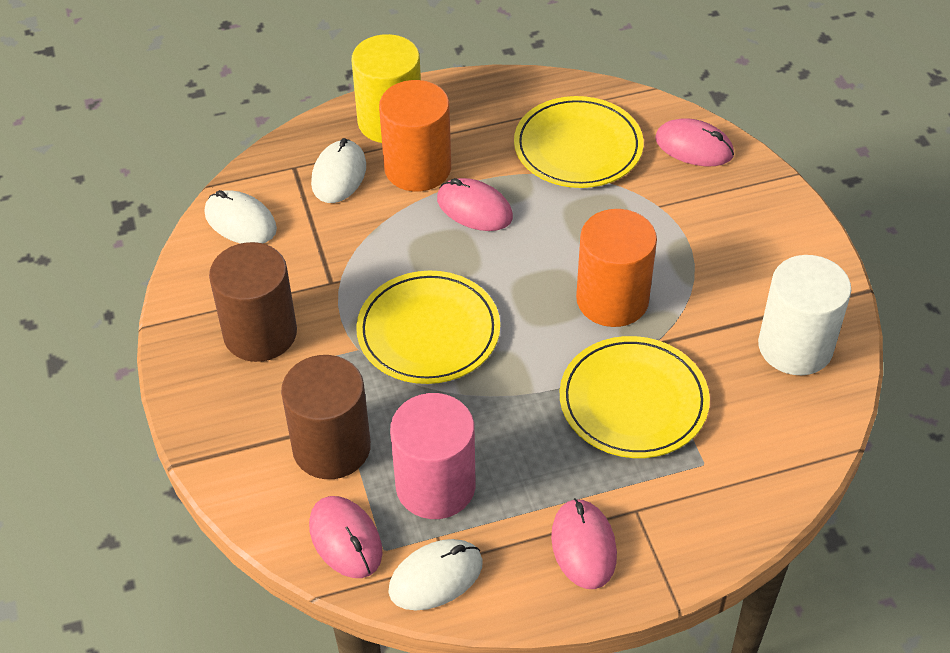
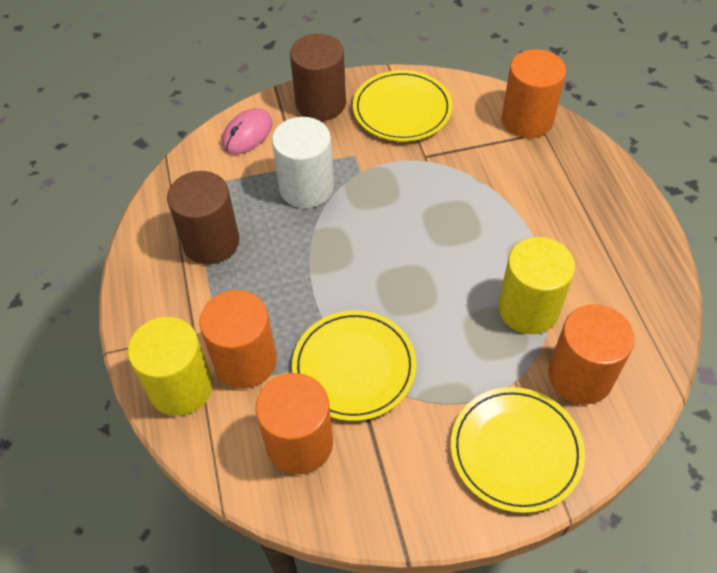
orange cylinder: [379,80,451,192] [576,209,657,327] = 2 -> [199,290,277,389] [256,373,333,474] [502,49,566,138] [548,304,635,404] = 4
pink cylinder: [390,393,476,519] = 1 -> none = 0
pink mouse: [309,496,383,578] [437,178,513,231] [551,498,617,589] [655,118,734,166] = 4 -> [222,108,273,154] = 1
white mouse: [205,190,277,244] [311,138,366,203] [388,539,483,611] = 3 -> none = 0
yellow cylinder: [351,34,421,143] = 1 -> [128,317,213,416] [498,237,575,334] = 2

